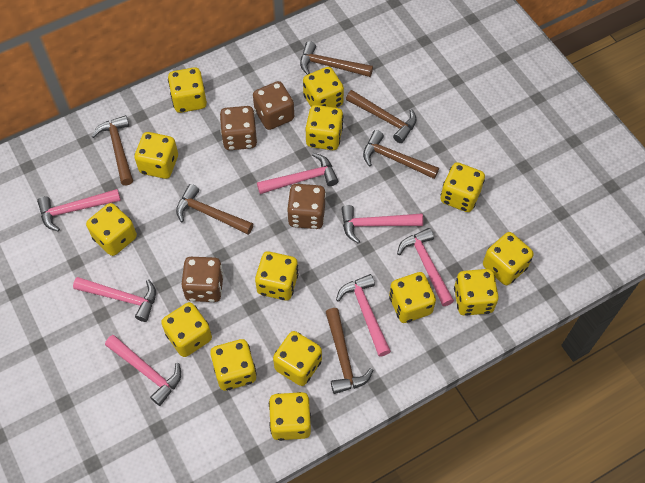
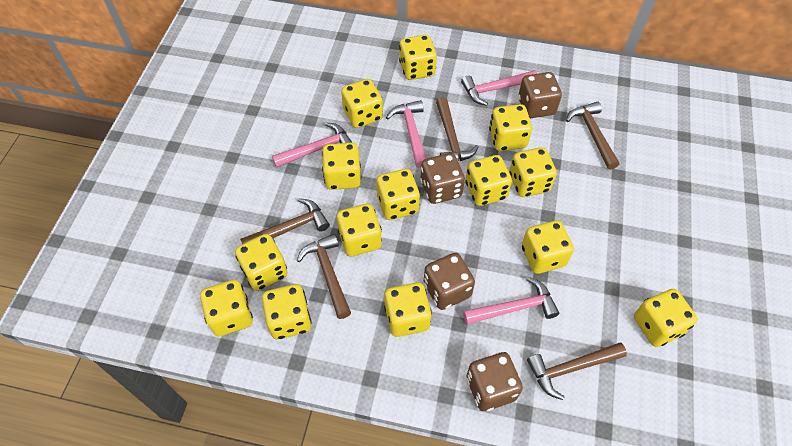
brown hammer: [91,115,133,185] [176,184,253,235] [300,41,373,77] [326,308,373,394] [346,90,417,143] [363,130,439,179] = 6 -> [240,198,330,244] [297,234,351,319] [436,97,479,161] [527,343,627,400] [566,102,619,170] = 5
pink hammer: [37,189,121,232] [73,277,156,322] [105,335,181,406] [257,153,338,194] [336,274,391,357] [341,205,423,243] [397,228,454,306] = 7 -> [272,123,353,168] [386,100,426,168] [461,70,538,106] [463,277,559,325] = 4

